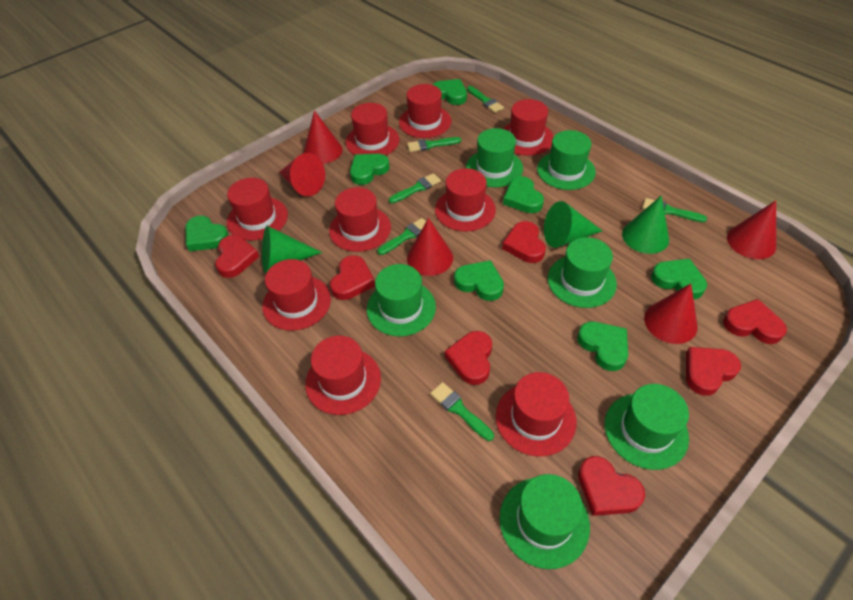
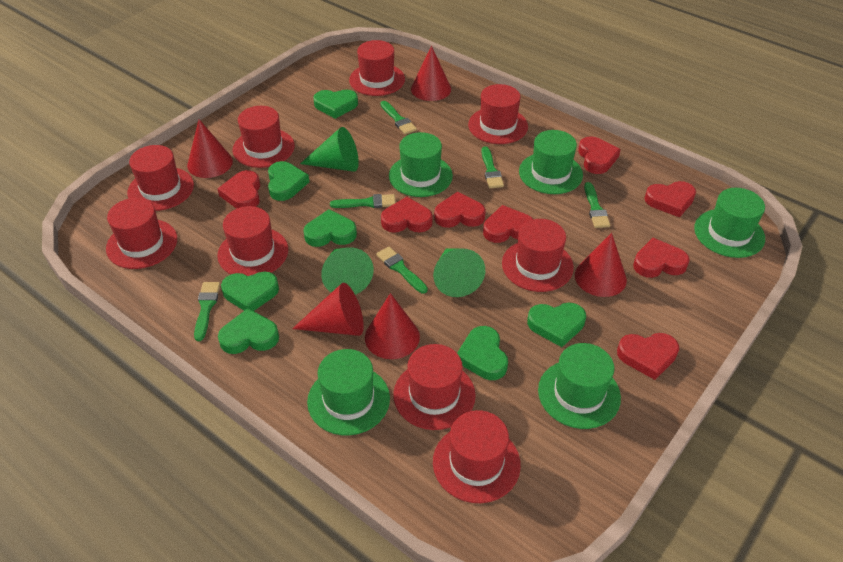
green hat: [367,264,436,336] [466,128,523,187] [499,474,590,569] [537,130,596,190] [548,237,617,308] [605,384,689,470] = 6 -> [307,349,390,435] [389,132,453,197] [519,130,583,194] [538,343,621,429] [694,188,765,258] = 5
red heart: [215,235,259,278] [330,255,375,300] [445,331,492,385] [502,221,546,263] [578,456,645,516] [686,347,741,396] [723,299,787,344] = 7 -> [218,170,260,209] [381,197,433,233] [434,192,486,228] [483,205,533,243] [578,136,621,174] [617,333,679,380] [633,238,690,278] [645,181,696,217] = 8

